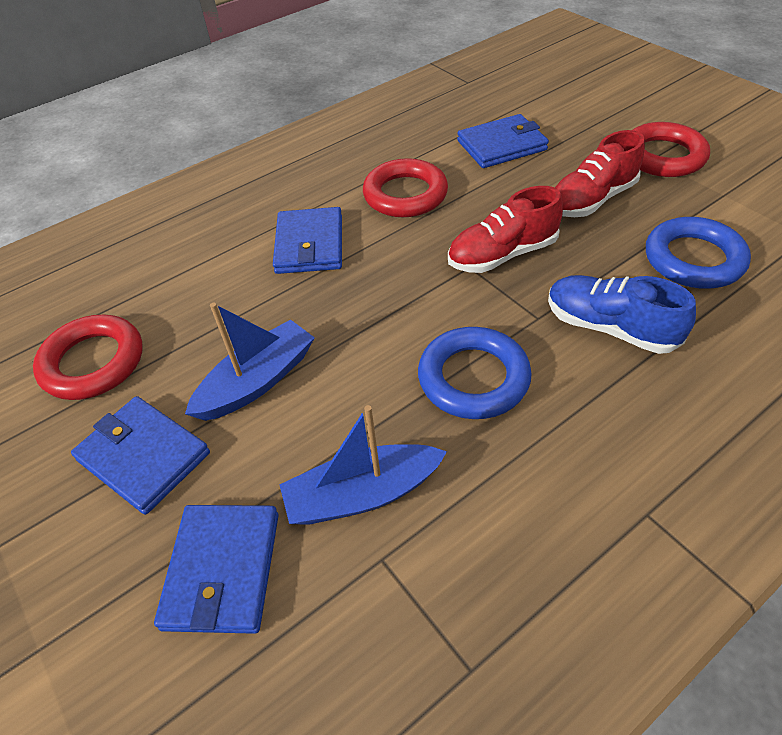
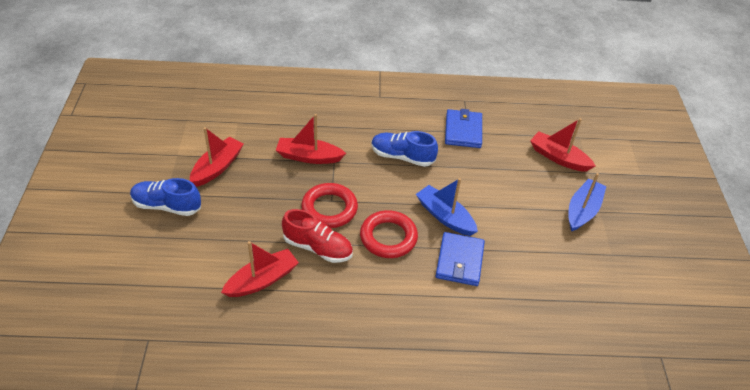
blue ring: [418,327,532,419] [646,217,751,289] = 2 -> none = 0
blue shoe: [548,275,696,354] = 1 -> [130,178,201,216] [371,131,438,167] = 2
blue wallet: [71,396,210,515] [154,505,279,634] [273,207,342,274] [457,114,549,168] = 4 -> [436,232,485,286] [445,109,482,148] = 2
red boat: none = 0 -> [190,127,244,187] [221,241,299,297] [276,114,346,164] [530,118,596,172] = 4
red ring: [33,315,143,400] [363,158,448,217] [633,122,710,177] = 3 -> [301,183,358,228] [360,210,418,258] = 2
red shoe: [448,186,563,273] [555,130,645,217] = 2 -> [282,209,353,263] = 1

